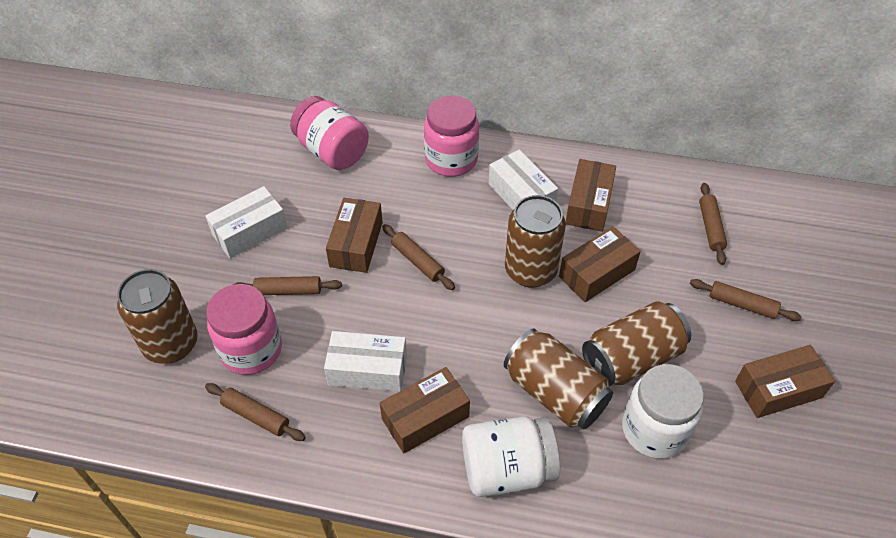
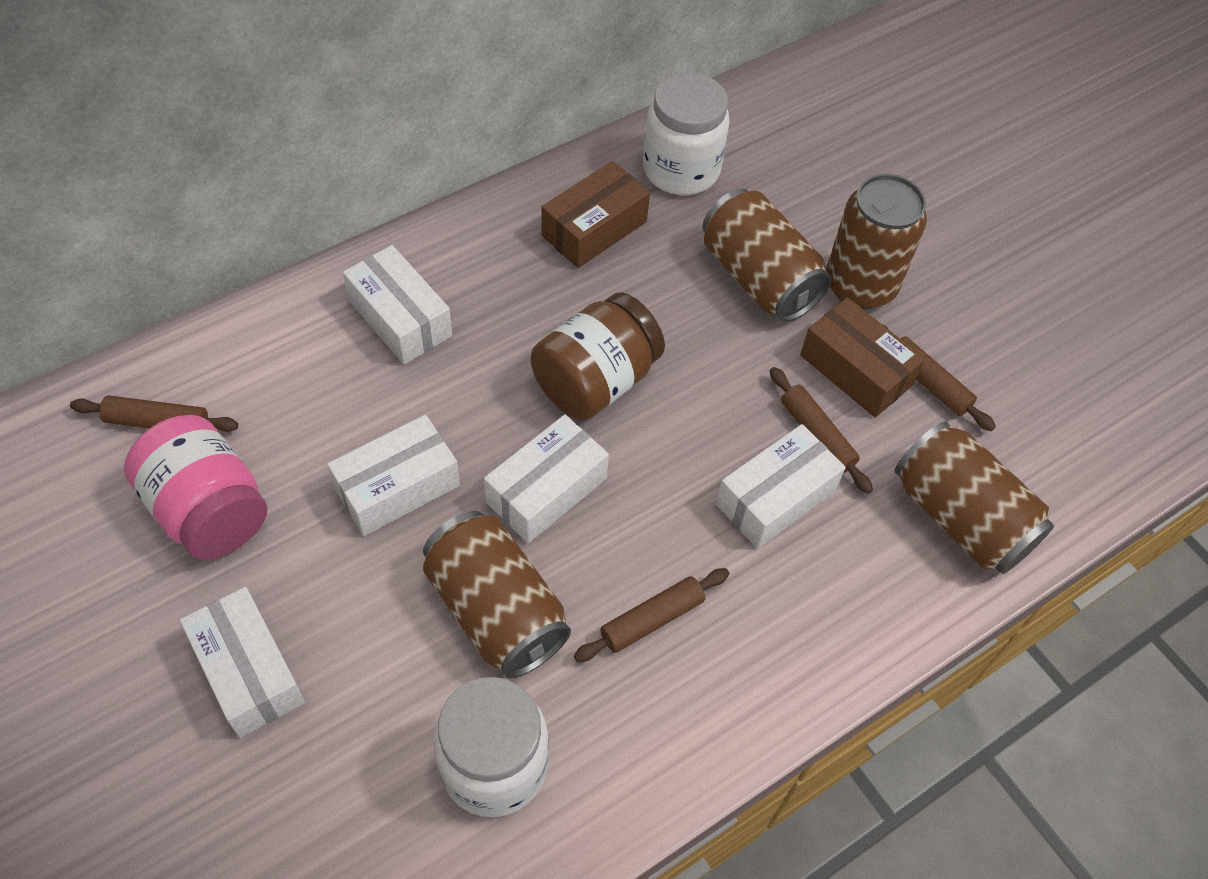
brown box: [326,198,383,273] [380,367,470,453] [559,226,641,302] [566,159,616,232] [735,345,835,418] = 5 -> [542,161,650,268] [800,297,925,418] = 2
brown jar: none = 0 -> [531,292,665,420] = 1
brown rolling pin: [205,383,306,441] [233,276,342,295] [382,224,455,290] [690,279,802,321] [699,183,727,265] = 5 -> [70,395,238,432] [574,568,729,662] [770,367,873,494] [882,324,996,431] = 4
pink jar: [206,284,282,375] [290,96,369,170] [424,96,479,177] = 3 -> [124,415,267,560] = 1
white box: [205,186,287,259] [324,331,407,392] [489,150,558,210] = 3 -> [180,587,305,738] [327,415,460,536] [343,245,452,364] [484,414,609,543] [716,424,846,549] = 5

